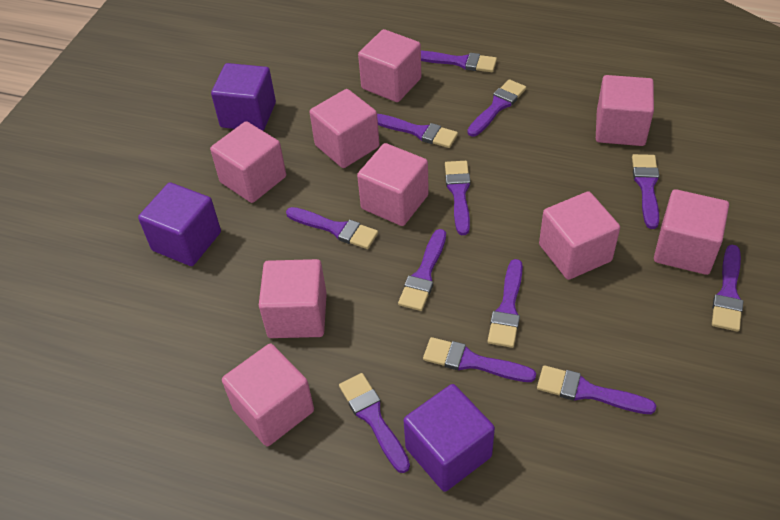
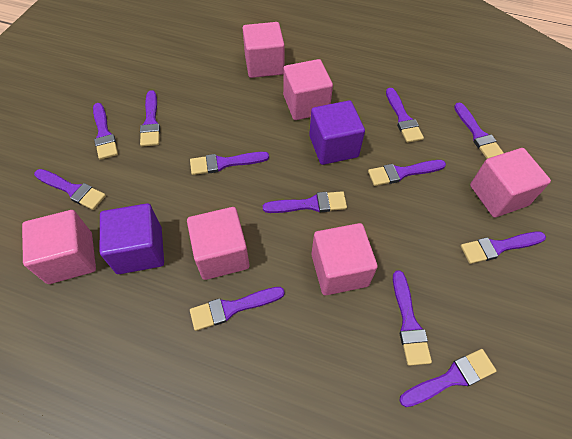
pink cube: [210,121,286,203] [222,344,314,446] [259,259,327,338] [310,89,379,168] [357,143,429,226] [358,29,421,102] [539,191,620,280] [596,75,654,146] [654,189,729,275] = 9 -> [22,210,96,284] [187,207,249,280] [243,22,285,78] [283,59,333,120] [311,223,378,295] [470,148,551,218] = 6
purple cube: [138,182,221,266] [211,63,276,131] [404,384,495,492] = 3 -> [100,203,164,274] [309,101,365,165] = 2

